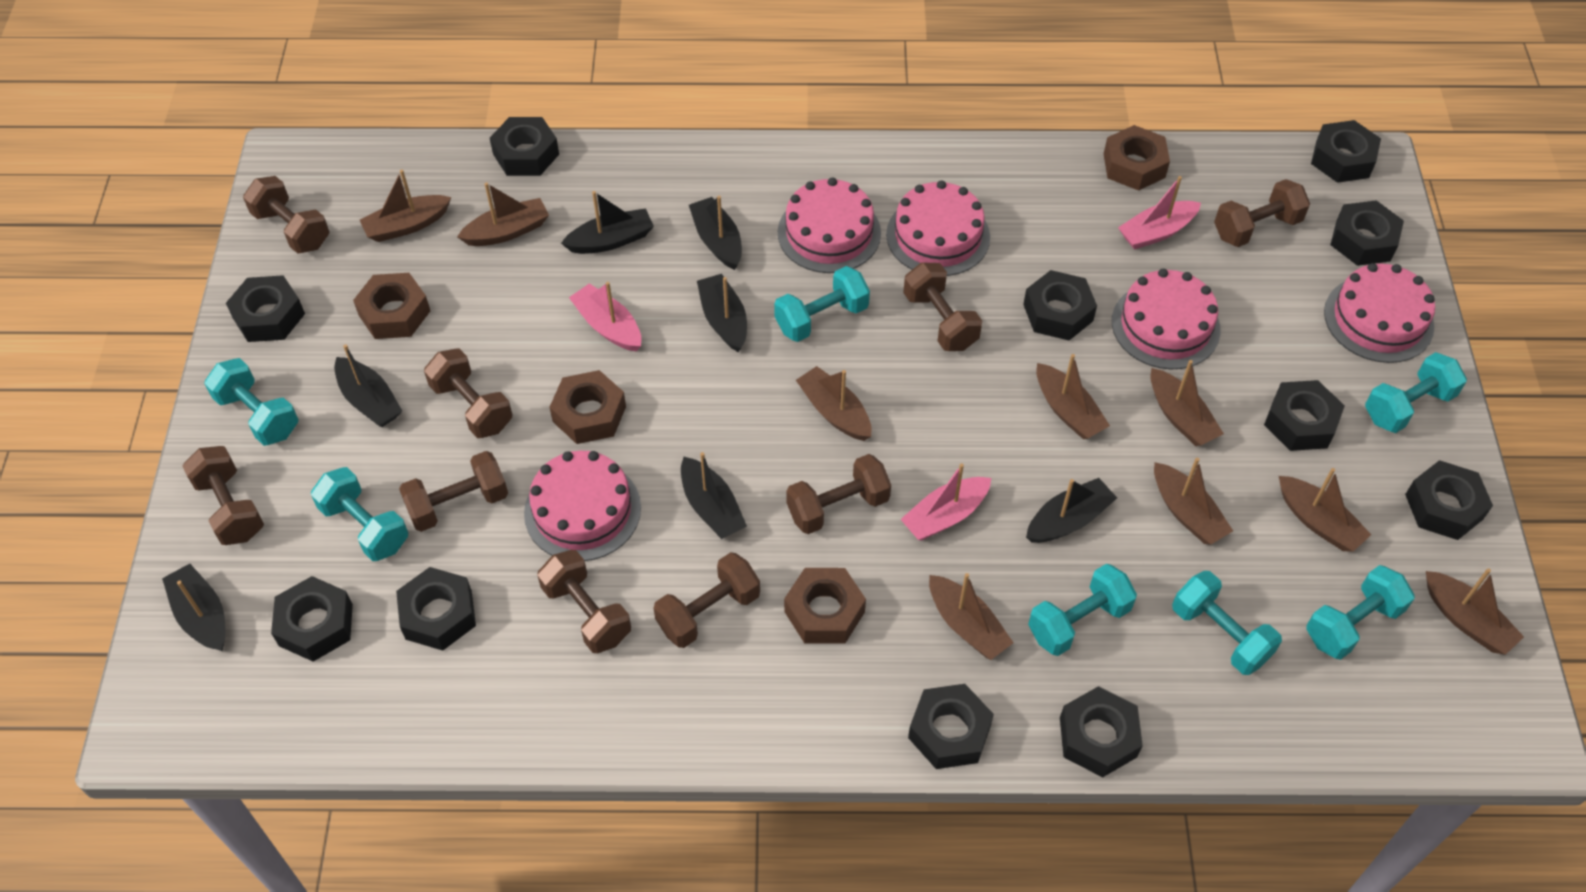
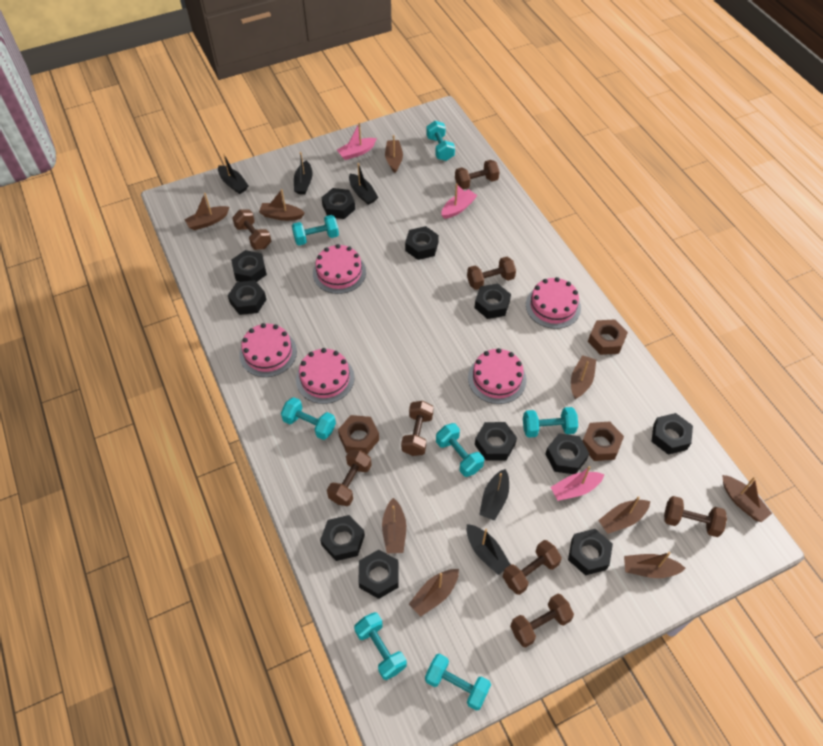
black boat: [162,564,226,651] [334,344,402,427] [561,191,654,254] [681,452,747,539] [689,196,742,270] [697,274,747,352] [1026,478,1117,543] = 7 -> [218,154,249,194] [294,152,312,194] [349,163,378,205] [467,524,511,575] [479,469,509,521] = 5
brown dumbbell: [182,446,264,545] [243,176,329,254] [399,451,508,532] [424,348,512,438] [537,550,631,653] [654,552,760,648] [786,454,891,534] [903,263,982,351] [1214,179,1310,247] = 9 -> [233,209,271,250] [327,449,372,506] [401,401,433,456] [455,160,500,189] [467,257,516,290] [503,540,562,595] [510,594,574,647] [664,496,727,537] = 8
brown nut: [353,273,430,339] [550,370,626,444] [784,568,866,644] [1104,125,1170,191] = 4 -> [338,415,379,454] [583,421,624,461] [588,319,628,355] = 3

